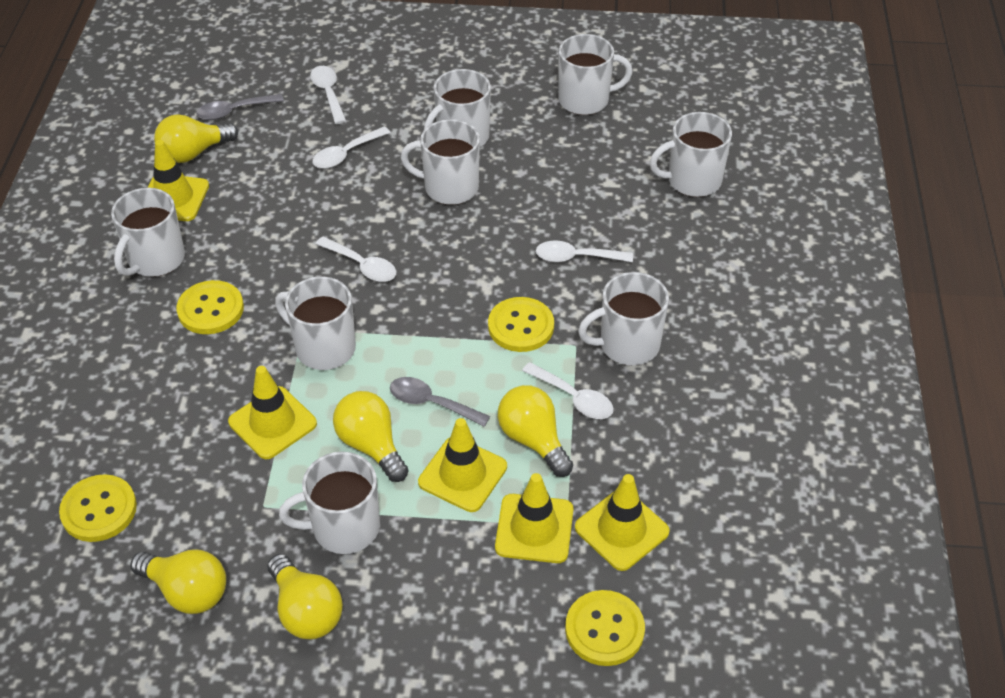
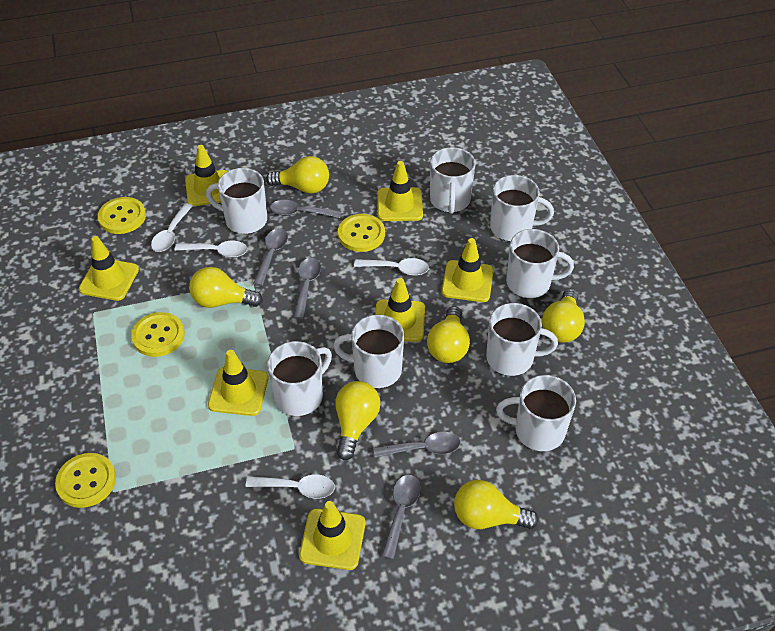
grey spoon: [196,94,284,120] [390,377,490,427] = 2 -> [253,229,288,286] [270,200,341,218] [294,258,321,319] [373,432,460,458] [382,475,421,559] = 5
white spoon: [310,66,346,124] [313,127,391,169] [316,237,396,282] [522,362,613,419] [536,240,633,262] = 5 -> [151,203,193,252] [174,241,248,257] [246,474,335,499] [354,258,429,276] = 4
yellow light bulb: [130,550,226,614] [154,114,238,163] [267,554,343,639] [333,391,409,482] [498,385,573,477] = 5 -> [189,267,263,308] [266,156,329,194] [335,381,380,460] [427,306,470,363] [454,480,539,529] [542,289,585,343] = 6
yellow traffic cone: [148,140,209,221] [228,366,317,459] [418,418,507,512] [495,473,573,563] [575,474,670,571] = 5 -> [79,236,139,301] [185,145,228,206] [208,350,269,416] [299,501,365,570] [375,278,425,342] [378,161,423,221] [442,238,494,302] = 7

